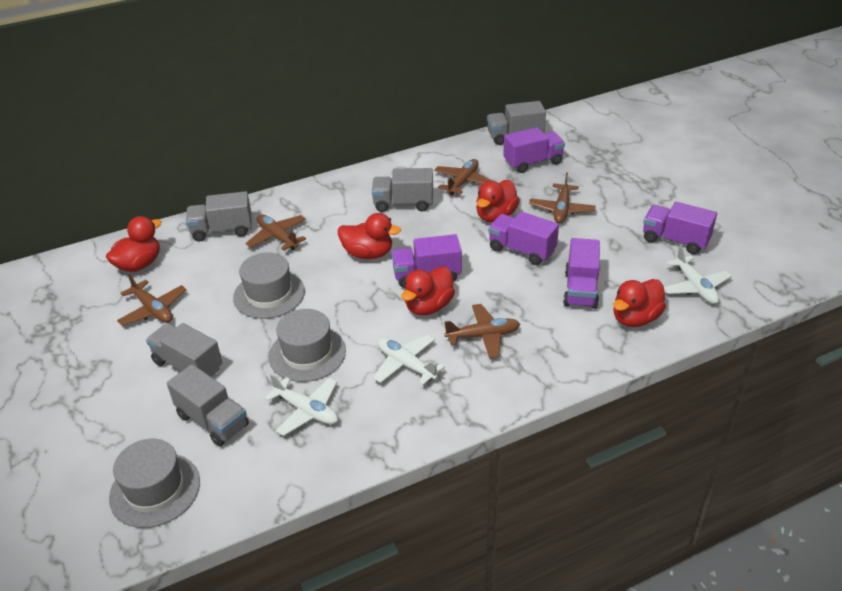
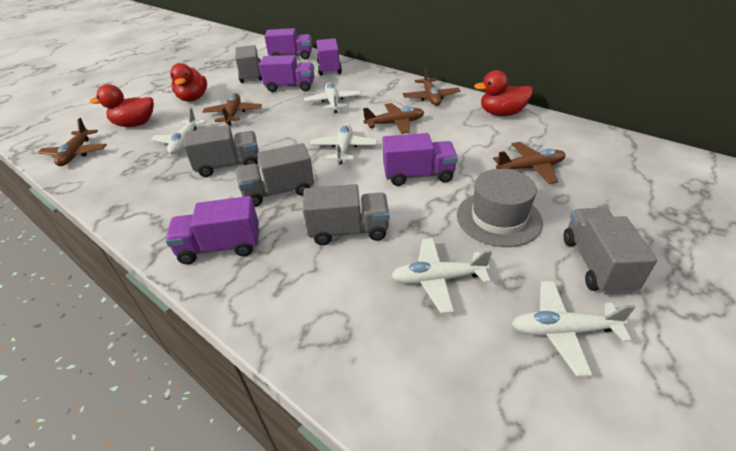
grey hat: [109,439,200,528] [233,252,305,319] [269,309,346,382] = 3 -> [457,169,543,247] = 1
red duck: [106,216,162,272] [338,213,401,259] [401,267,455,315] [476,180,520,222] [613,279,666,327] = 5 -> [90,84,154,127] [170,63,207,102] [474,70,533,116] = 3
white plane: [265,374,338,436] [373,335,445,385] [664,245,732,304] = 3 -> [151,108,206,155] [304,82,361,113] [310,124,377,164] [391,238,492,314] [512,281,635,377] = 5

